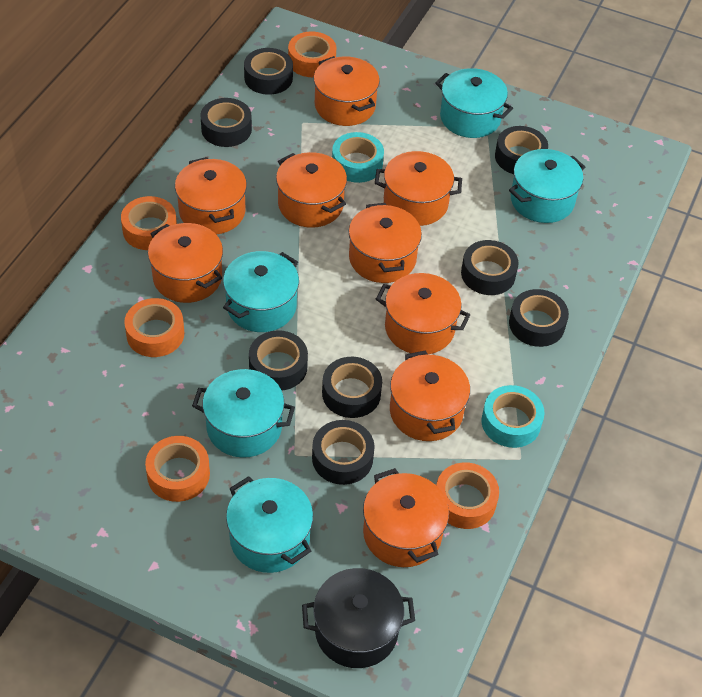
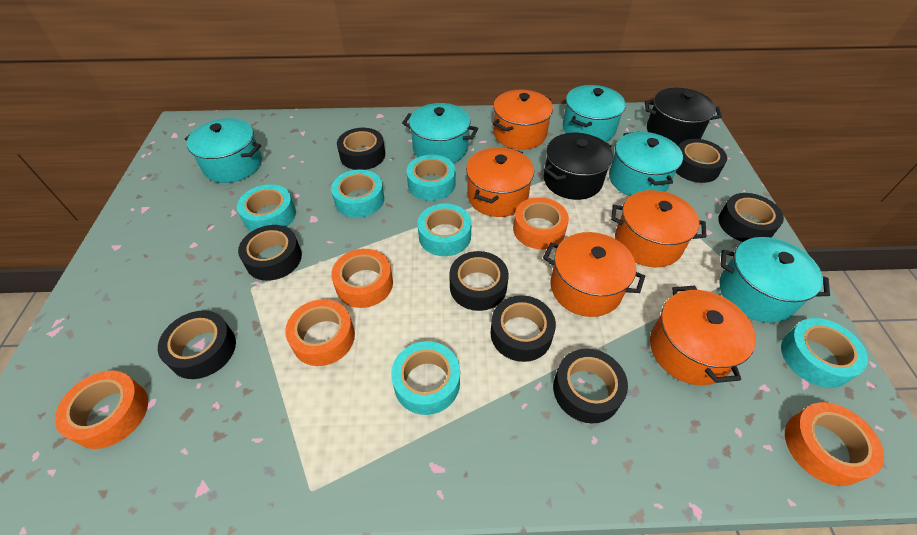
black pot: [302,568,415,668] = 1 -> [544,133,613,200] [645,88,722,146] = 2
orange pot: [148,223,223,303] [175,157,247,235] [276,152,347,228] [314,56,380,126] [348,203,422,283] [363,468,449,567] [375,151,462,226] [376,273,470,354] [390,350,470,441] = 9 -> [466,147,534,217] [493,90,553,150] [543,232,645,317] [611,190,707,267] [650,286,756,385] = 5
turquoise tape: [332,132,384,183] [481,385,545,448] = 2 -> [237,184,296,232] [331,170,384,218] [391,341,460,415] [407,155,456,201] [417,204,472,256] [781,318,868,388] = 6

